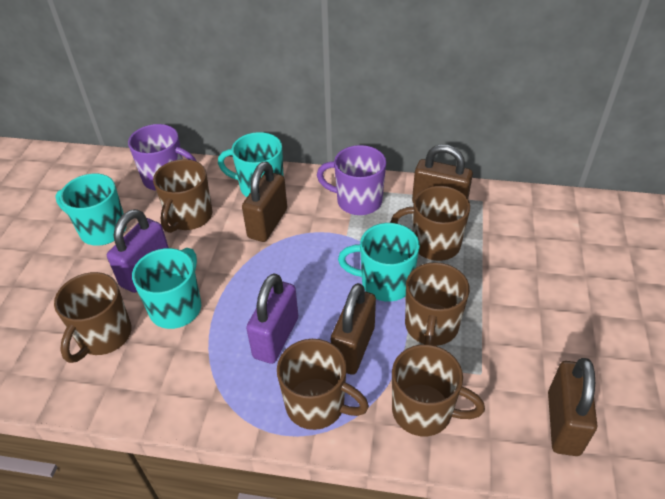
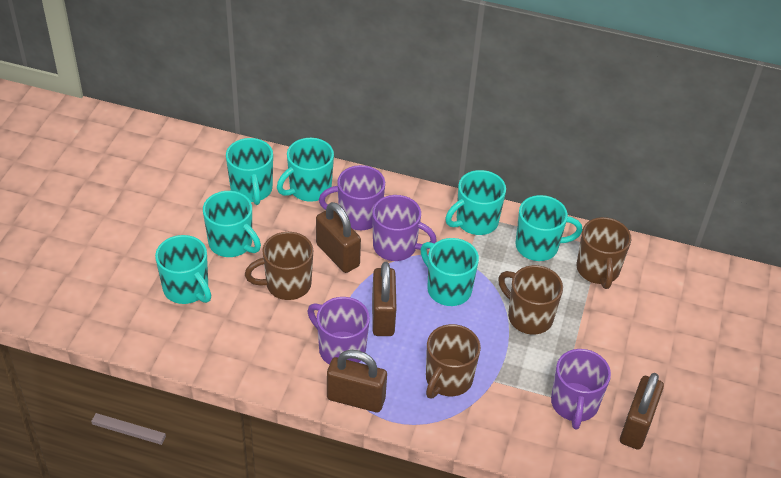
brown mug: [54,272,132,363] [153,159,213,233] [277,339,369,430] [391,186,470,261] [392,344,485,436] [405,262,470,346] = 6 -> [245,232,313,300] [426,324,481,398] [498,265,563,335] [577,217,631,289] = 4
purple mug: [128,124,196,191] [317,145,386,215] = 2 -> [307,297,370,365] [319,165,385,230] [372,195,437,261] [551,349,611,430] = 4
purple padlock: [107,209,169,293] [246,274,298,364] = 2 -> none = 0
turquoise mug: [55,173,127,246] [132,248,201,329] [218,132,284,197] [338,223,420,302] = 4 -> [155,235,211,304] [203,191,261,257] [226,138,273,205] [277,138,334,202] [420,238,479,306] [445,170,506,235] [516,195,582,261] = 7

